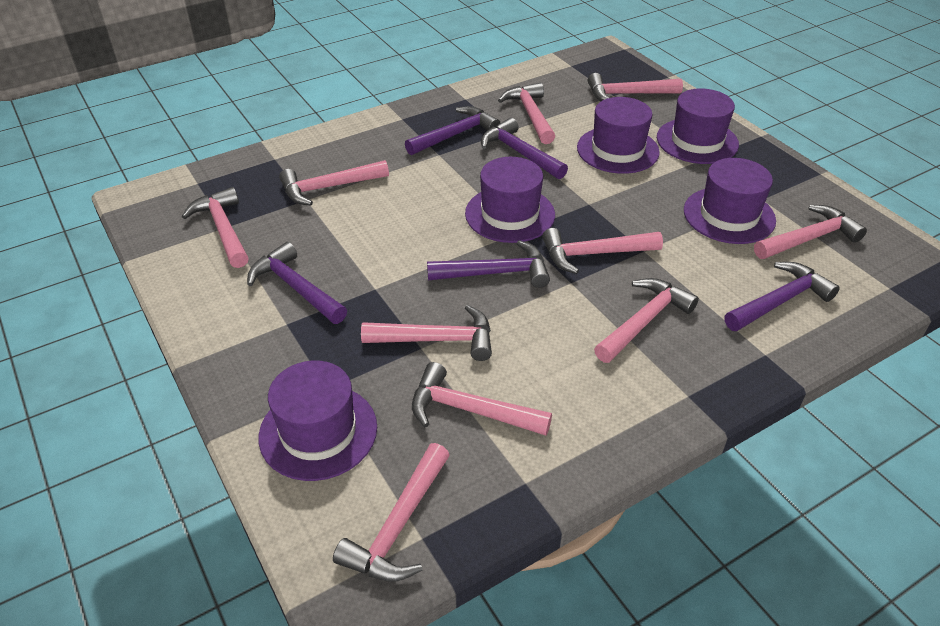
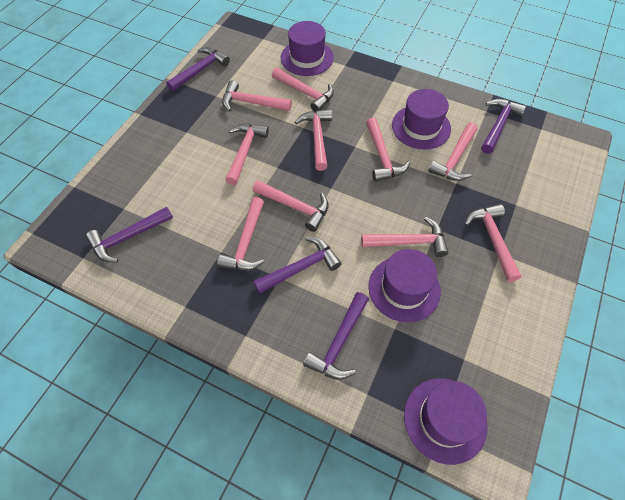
purple hat: [259,360,377,481] [465,157,555,243] [577,97,660,174] [657,89,739,164] [684,158,776,244] = 5 -> [280,21,334,76] [368,249,441,323] [392,89,451,150] [404,378,488,465] = 4

